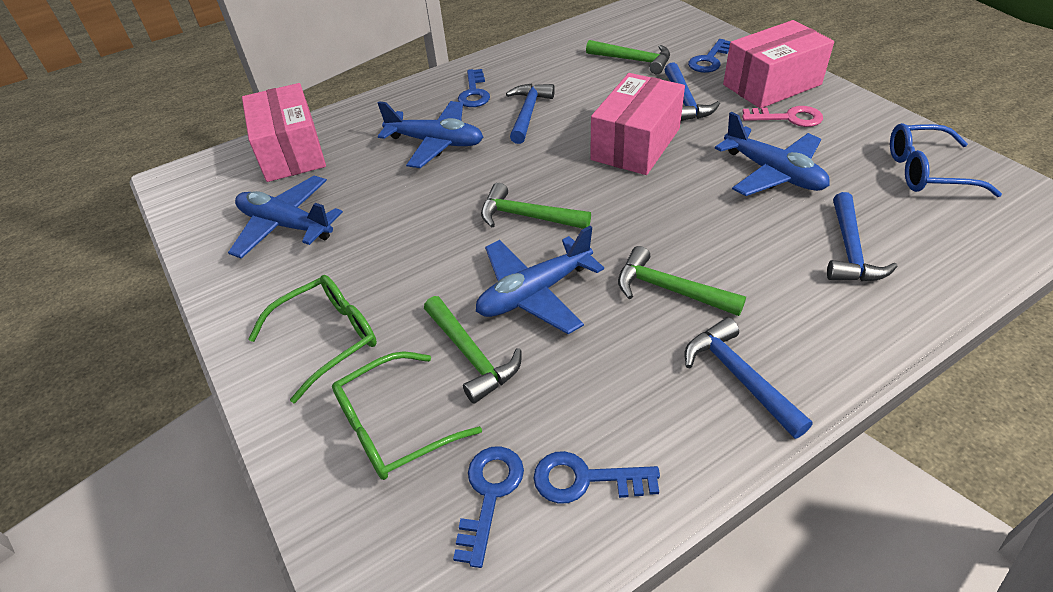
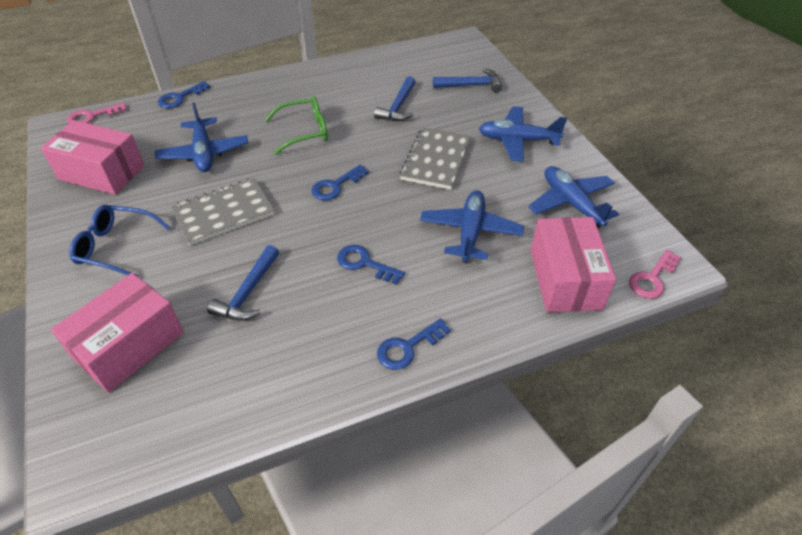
blue hammer: [506,84,555,144] [664,62,720,121] [685,317,813,439] [827,192,897,282] = 4 -> [207,245,279,321] [374,76,415,121] [433,69,502,93] = 3
green glasses: [248,275,377,403] [332,351,482,480] = 2 -> [265,96,328,155] = 1
green hammer: [424,296,522,404] [481,183,591,229] [586,40,670,74] [618,246,746,316] = 4 -> none = 0
grey notebook: none = 0 -> [171,178,275,246] [399,127,471,190] = 2
pink key: [742,106,823,127] = 1 -> [67,103,127,124] [629,250,681,299] = 2

